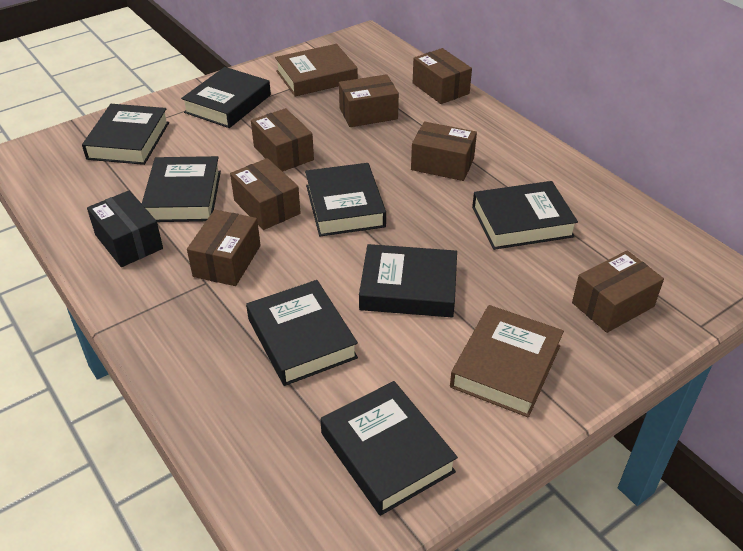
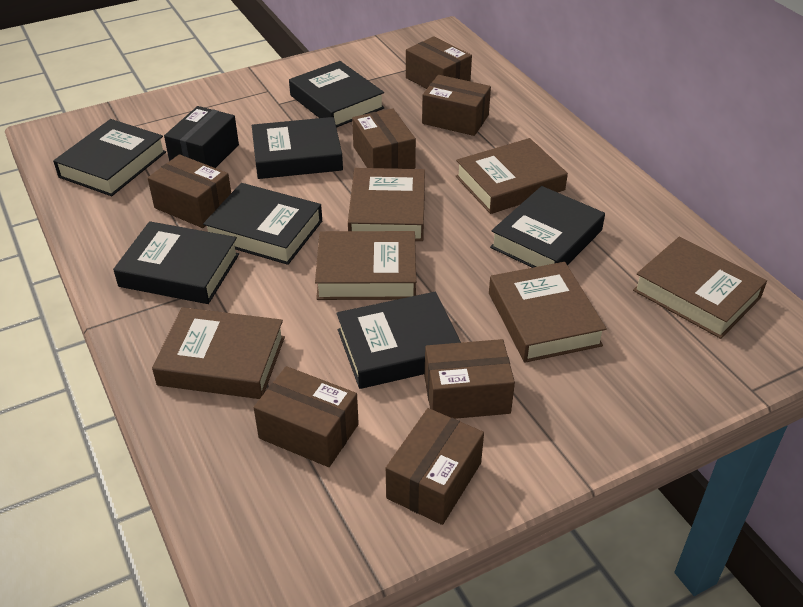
black book: [82,104,169,165] [142,156,221,222] [181,67,271,128] [246,280,358,386] [305,163,386,236] [320,381,458,516] [359,244,457,317] [472,181,578,250] = 8 -> [53,119,166,196] [113,221,239,304] [203,183,322,265] [252,117,343,179] [289,61,385,128] [337,292,461,389] [490,186,605,268] = 7
brown book: [275,44,358,96] [450,305,564,417] = 2 -> [152,307,285,399] [315,231,416,300] [348,168,425,241] [456,138,568,214] [489,262,607,363] [633,237,767,339] = 6

